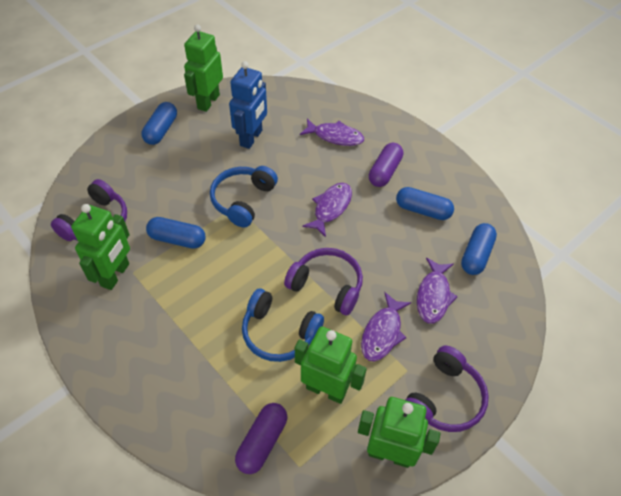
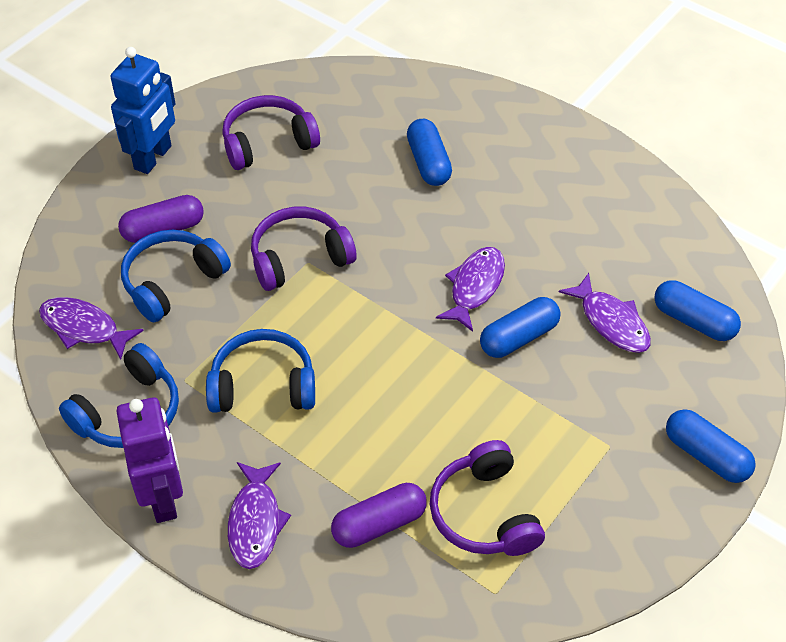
blue headphones: [210,166,278,228] [242,289,324,362] = 2 -> [59,343,179,448] [121,230,231,322] [206,329,315,413] = 3
green robot: [71,204,130,290] [184,24,223,112] [295,326,367,404] [358,397,440,468] = 4 -> none = 0
purple robot: none = 0 -> [116,397,183,523] = 1

